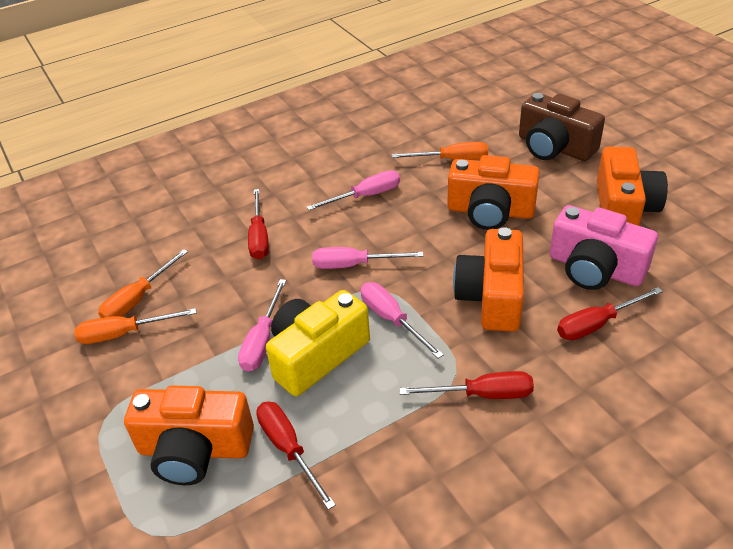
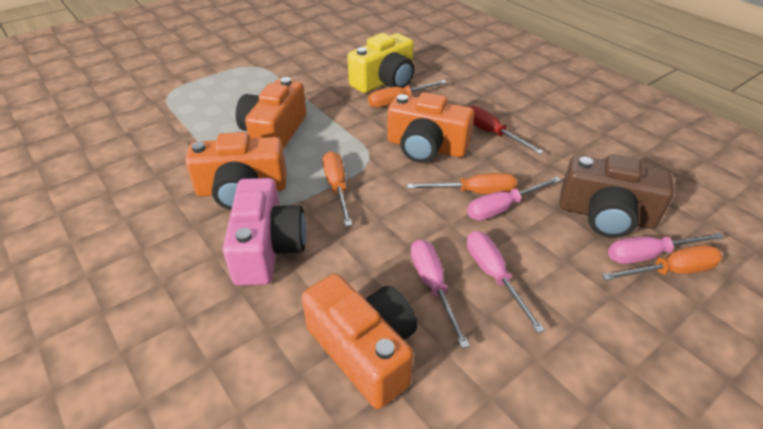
orange screwdriver: [74,308,196,344] [98,249,188,318] [392,142,488,160] = 3 -> [322,151,352,226] [368,80,447,107] [407,173,517,194] [602,245,722,281] = 4
red screwdriver: [248,189,269,260] [256,402,336,510] [399,371,534,399] [557,287,663,340] = 4 -> [468,106,544,154] = 1

